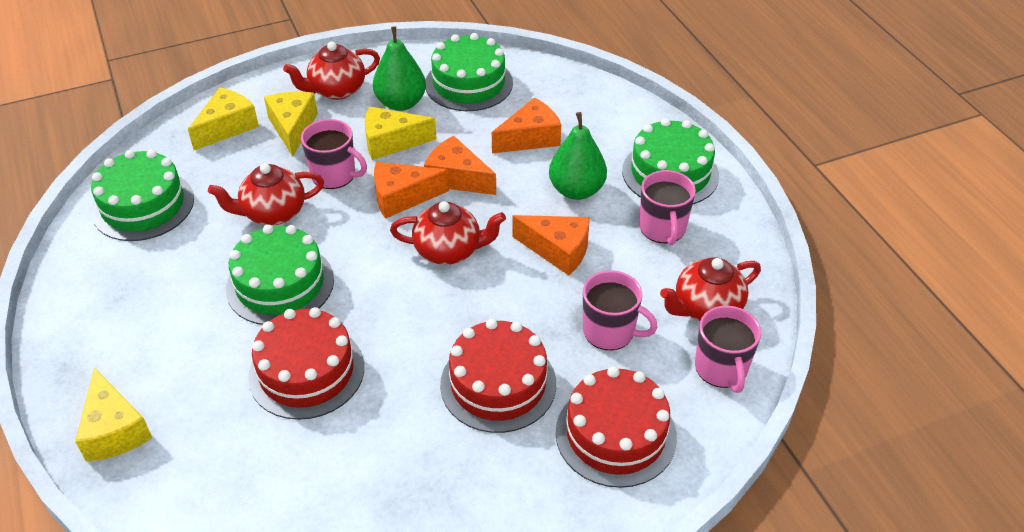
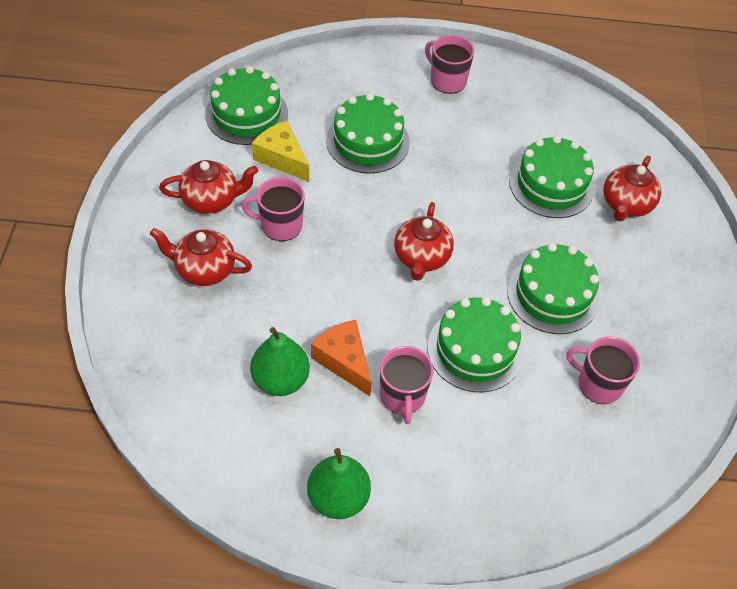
green cake: [91,150,194,241] [226,225,334,325] [425,33,513,111] [622,118,719,204] = 4 -> [205,66,288,145] [326,93,410,173] [427,297,524,392] [507,243,600,334] [509,136,595,218] = 5
orange cheese: [374,162,449,219] [424,136,496,195] [492,97,561,153] [512,215,590,276] = 4 -> [311,320,372,396] = 1
red cake: [248,307,364,420] [440,319,556,433] [555,366,677,488] = 3 -> none = 0
yellow cheese: [75,367,152,462] [188,87,259,150] [264,92,318,156] [365,106,437,160] = 4 -> [252,121,309,182] = 1

